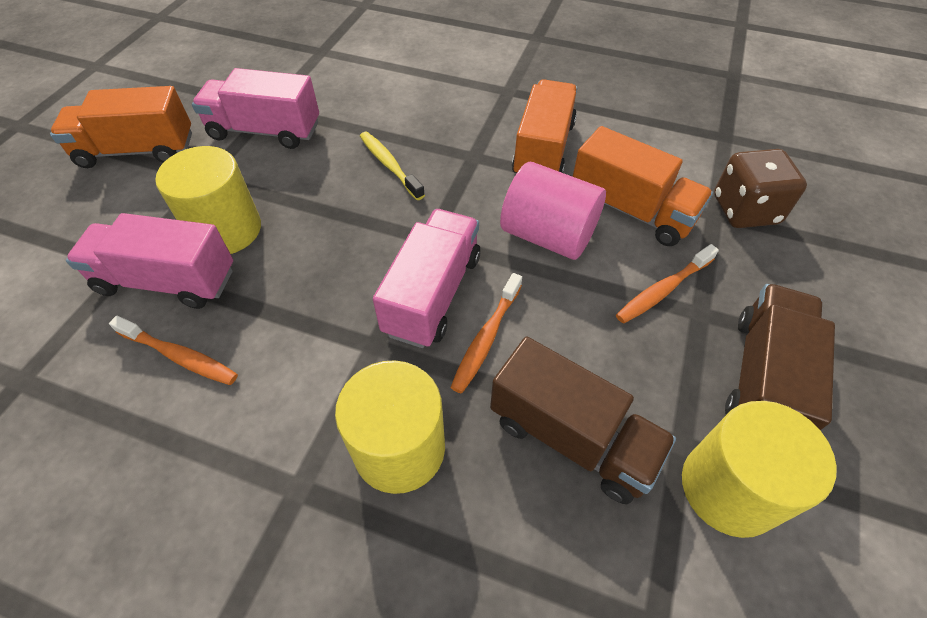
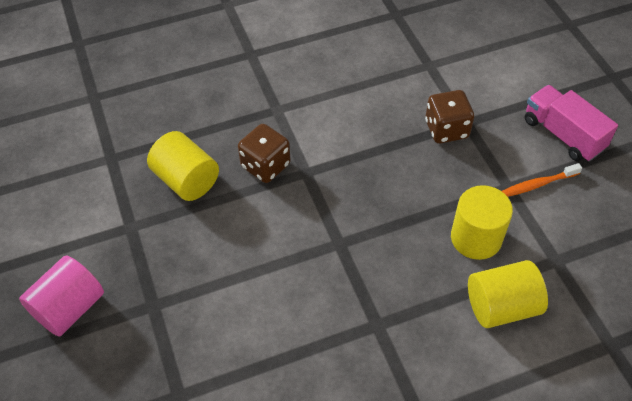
brown dice: [714,149,807,228] = 1 -> [238,124,290,183] [425,90,474,143] = 2
brown truck: [490,337,676,504] [725,284,835,430] = 2 -> none = 0
orange toothbrush: [109,316,238,385] [450,273,522,393] [616,244,719,324] = 3 -> [502,163,582,197] = 1
orange truck: [50,86,192,168] [512,79,577,173] [573,126,713,246] = 3 -> none = 0
pink truck: [66,213,233,309] [192,68,319,149] [373,209,480,348] = 3 -> [525,85,618,162] = 1
yellow toothbrush: [360,132,425,200] = 1 -> none = 0

